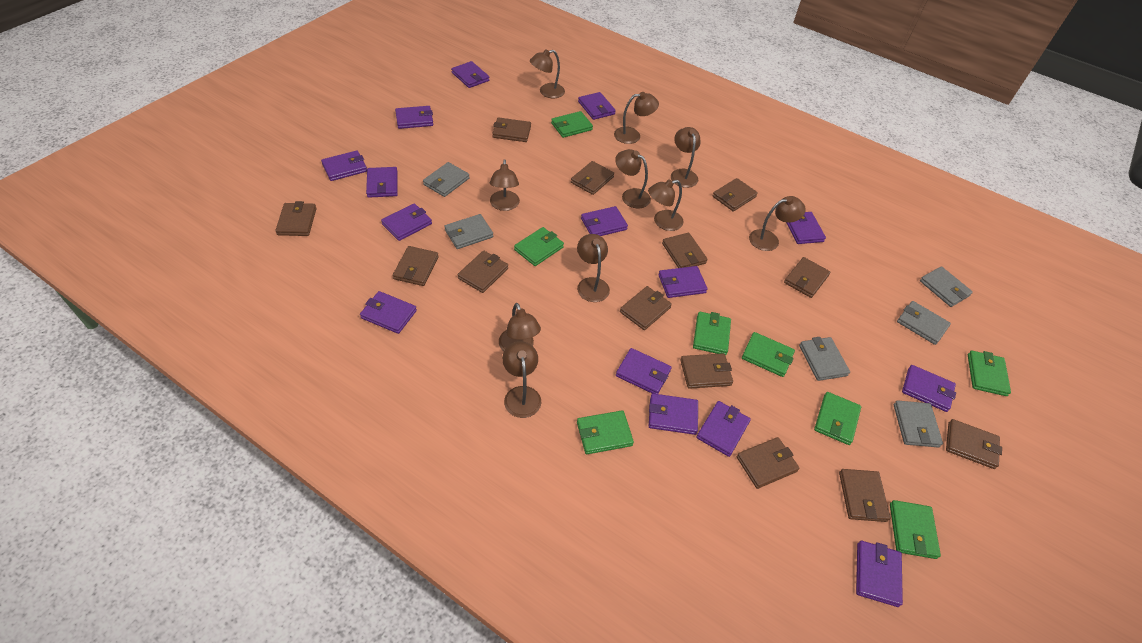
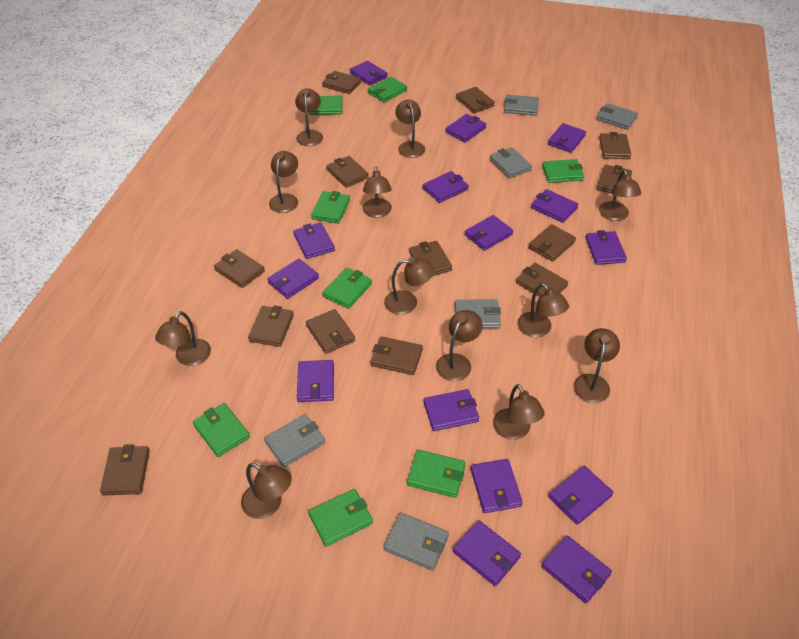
brown lamp: [490,159,520,211] [499,303,541,351] [502,341,541,418] [530,50,565,98] [577,234,610,302] [614,92,659,144] [615,149,651,208] [648,179,683,231] [671,127,701,188] [749,196,806,251] = 10 -> [155,311,211,366] [241,463,292,519] [269,151,298,213] [295,88,323,146] [362,167,392,218] [384,257,434,315] [395,100,425,158] [436,310,483,381] [493,384,545,440] [517,283,569,337] [574,328,620,403] [599,170,641,221] = 12

